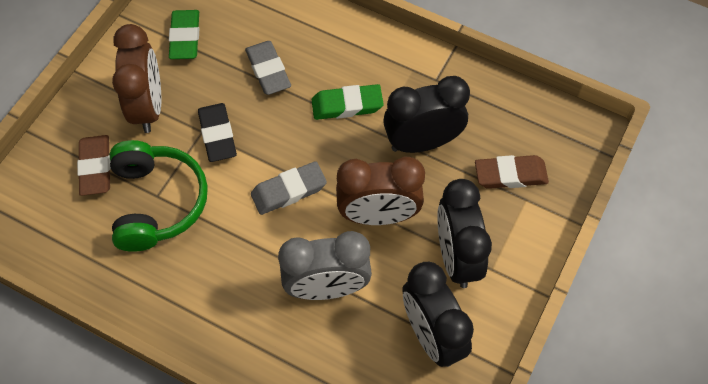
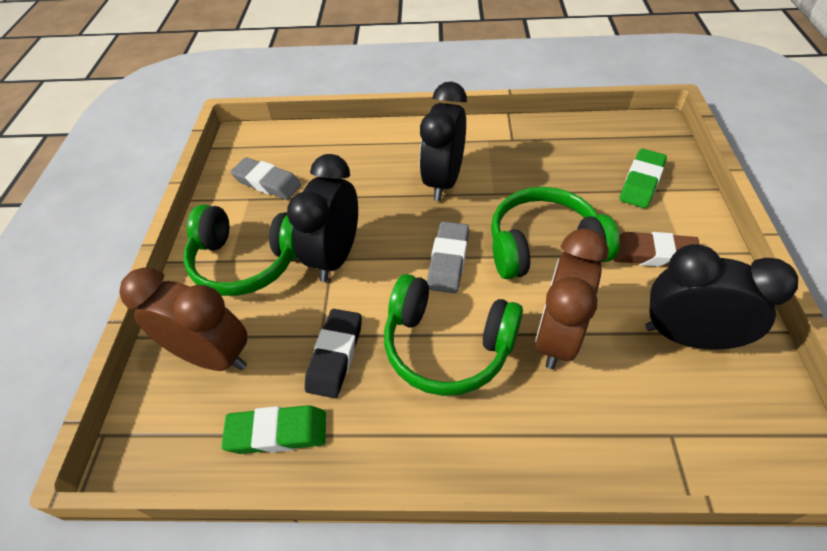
brown eraser: [77,135,111,196] [475,155,549,189] = 2 -> [613,232,700,267] = 1
green headphones: [110,140,208,252] = 1 -> [183,205,297,296] [384,274,523,396] [491,187,620,279] = 3
grey clock: [278,231,372,300] = 1 -> none = 0

